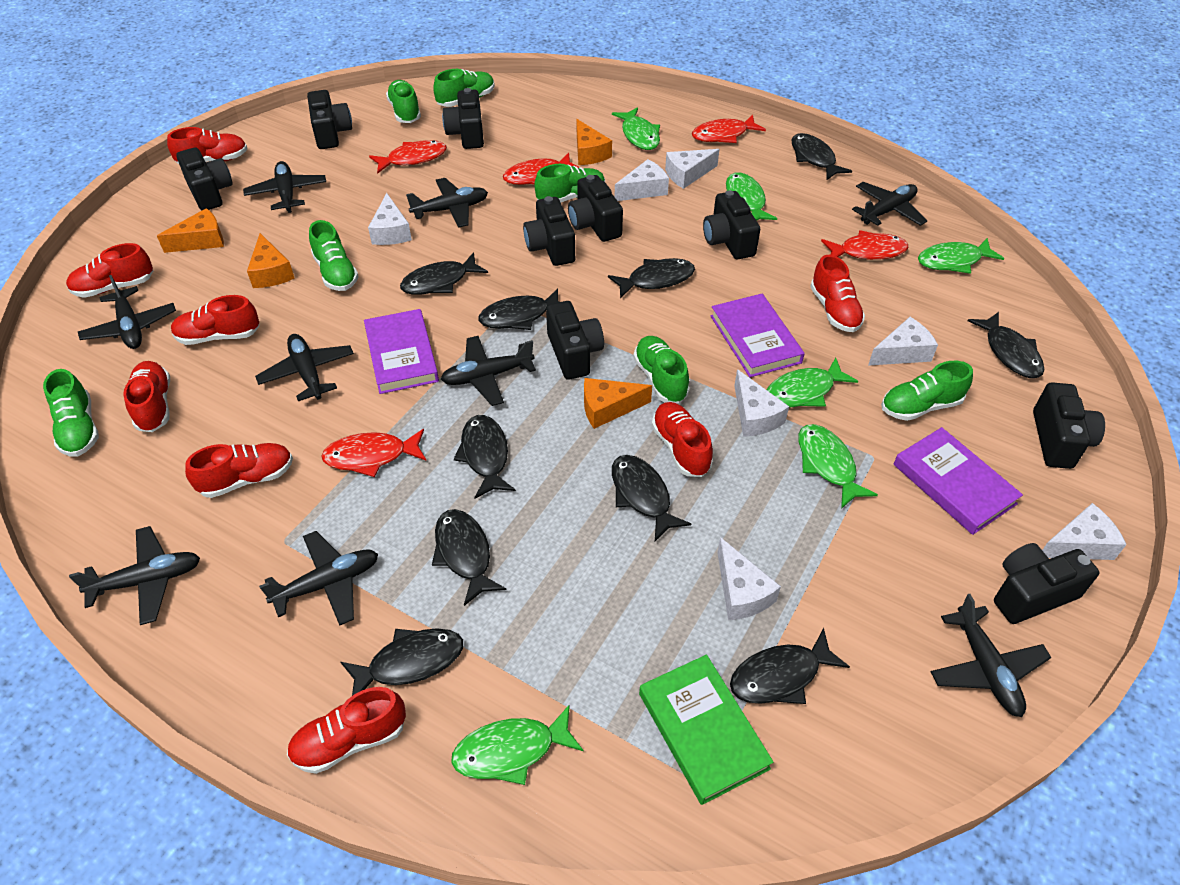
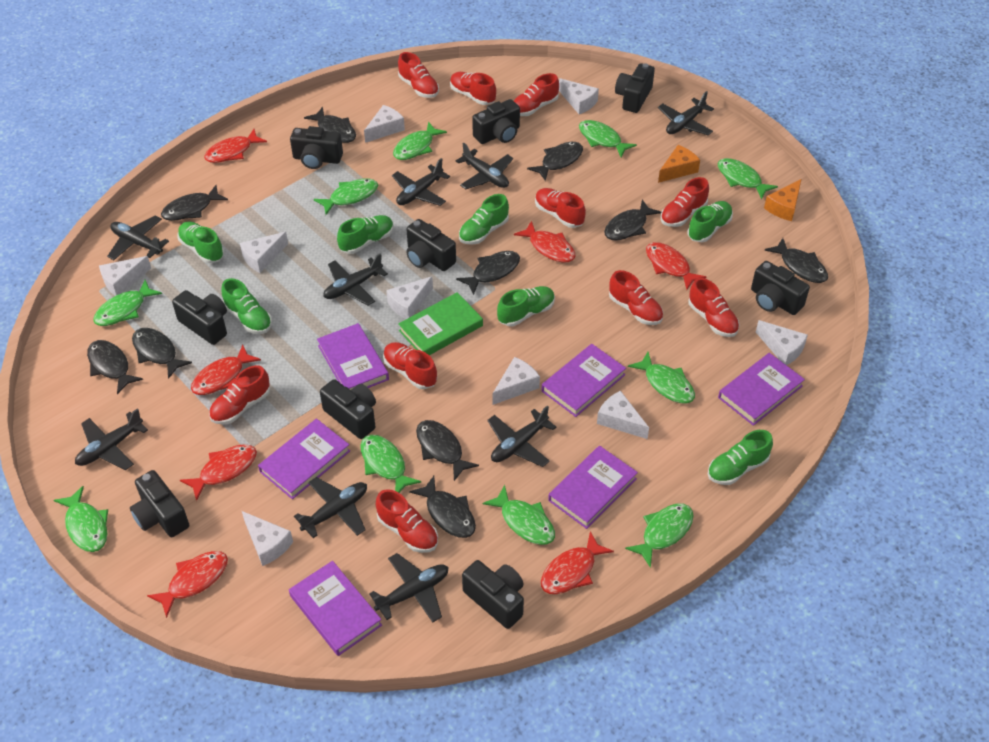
green fish: [451,704,583,785] [612,107,660,150] [726,172,777,221] [766,358,858,408] [798,424,878,509] [918,238,1004,274] = 6 -> [53,486,108,552] [93,280,162,326] [314,178,378,215] [360,435,421,493] [393,122,447,160] [483,485,555,545] [579,120,637,157] [625,504,694,568] [628,352,695,403] [718,158,778,200] = 10
orange cheese: [157,208,224,253] [247,233,295,288] [576,119,612,165] [584,378,652,429] = 4 -> [658,145,700,183] [764,179,801,221] = 2
purple book: [364,309,439,394] [711,294,805,377] [894,427,1023,535] = 3 -> [258,419,350,499] [289,561,382,656] [317,323,389,390] [541,344,626,417] [548,446,638,529] [718,353,805,426] = 6
red fish: [321,429,426,477] [369,140,447,174] [503,153,580,185] [692,114,766,143] [821,230,908,260] = 5 -> [147,551,228,618] [180,444,257,501] [191,344,261,395] [204,129,267,163] [514,221,575,263] [541,531,614,594] [646,242,706,290] = 7
red shoe: [66,243,153,298] [123,361,170,432] [167,127,247,164] [171,295,260,345] [185,443,293,498] [287,687,406,774] [652,402,713,477] [810,255,865,332] = 8 -> [209,365,270,424] [376,489,438,553] [383,342,437,389] [398,52,439,98] [450,72,496,105] [514,73,559,116] [535,188,586,228] [609,270,663,325] [661,177,709,227] [688,278,739,337] = 10
white cheese: [368,193,412,245] [615,159,669,201] [665,149,719,189] [717,537,781,620] [734,369,789,437] [868,317,938,366] [1042,503,1127,560] = 7 -> [99,256,151,296] [240,232,288,273] [242,511,293,566] [364,105,405,143] [386,276,433,319] [492,357,540,405] [559,78,599,114] [597,391,649,439] [756,320,808,365] = 9

